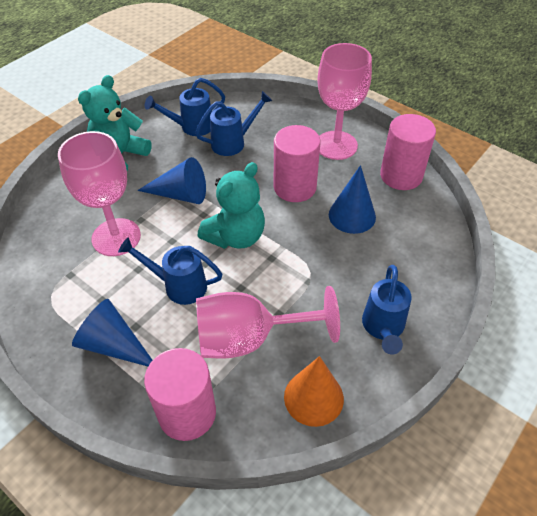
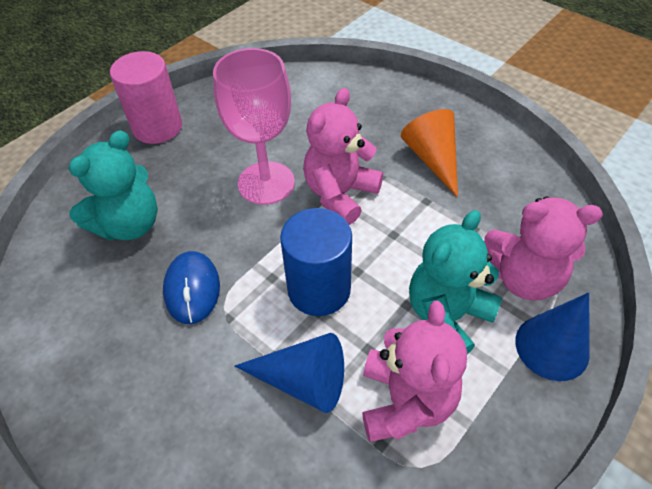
blue cone: [72,299,153,366] [137,157,206,204] [329,165,376,234] = 3 -> [234,333,344,413] [515,292,590,381] = 2
blue cylinder: none = 0 -> [280,208,352,316] = 1
blue mouse: none = 0 -> [163,251,220,324] = 1
blue watering can: [118,237,222,305] [145,78,225,136] [195,91,272,156] [362,265,412,354] = 4 -> none = 0
pink cylinder: [144,348,216,441] [274,125,320,202] [380,114,436,190] = 3 -> [110,51,182,144] = 1
pink goblet: [58,131,141,256] [196,286,340,358] [318,43,372,160] = 3 -> [213,48,295,205] = 1
pink teddy bear: none = 0 -> [303,88,383,225] [362,301,467,442] [484,197,603,301] = 3

